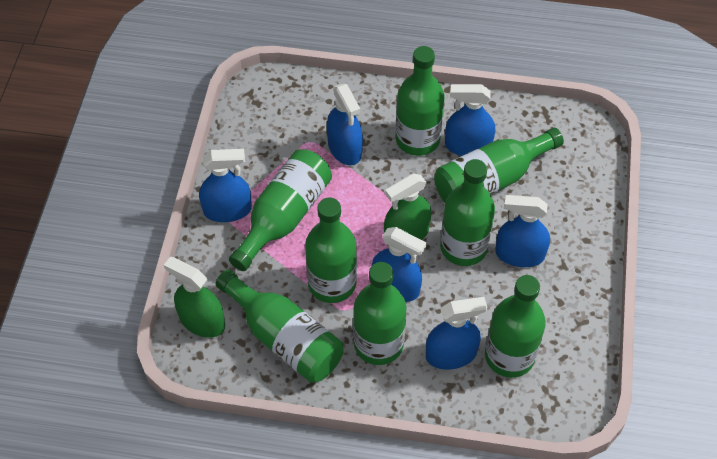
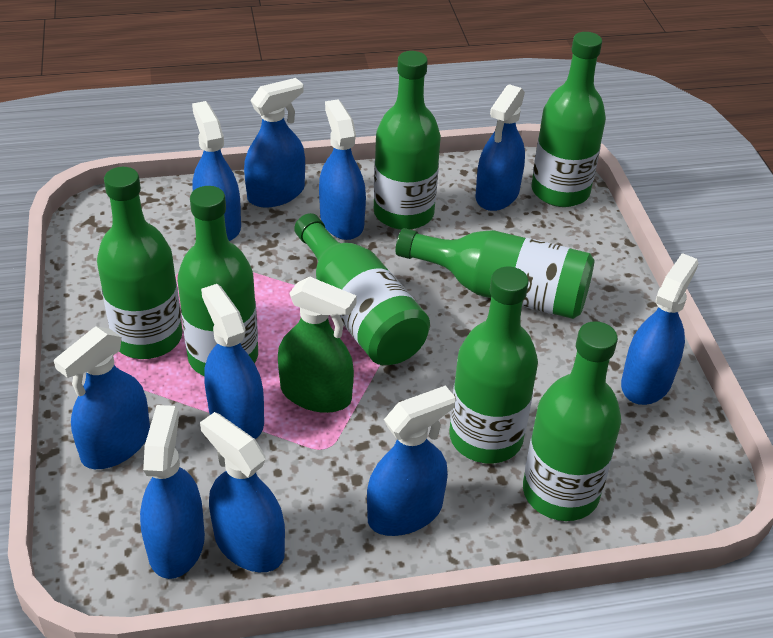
blue spray bottle: [199,149,252,222] [327,83,363,165] [372,227,426,302] [426,297,487,370] [445,84,495,156] [495,195,550,267] = 6 -> [54,326,150,469] [140,405,205,579] [192,101,241,241] [200,412,285,572] [201,284,264,439] [244,78,305,207] [319,99,366,240] [367,386,456,536] [475,84,525,211] [621,253,698,405] = 10
green spray bottle: [164,257,225,338] [384,174,432,246] = 2 -> [278,276,357,413] = 1

